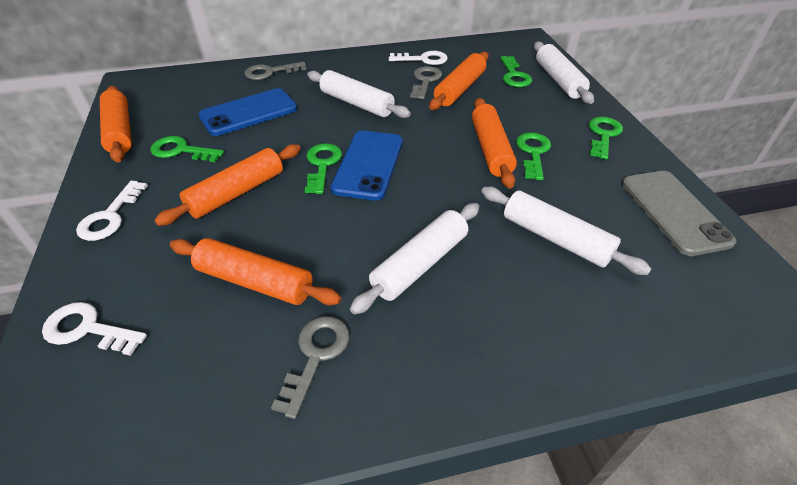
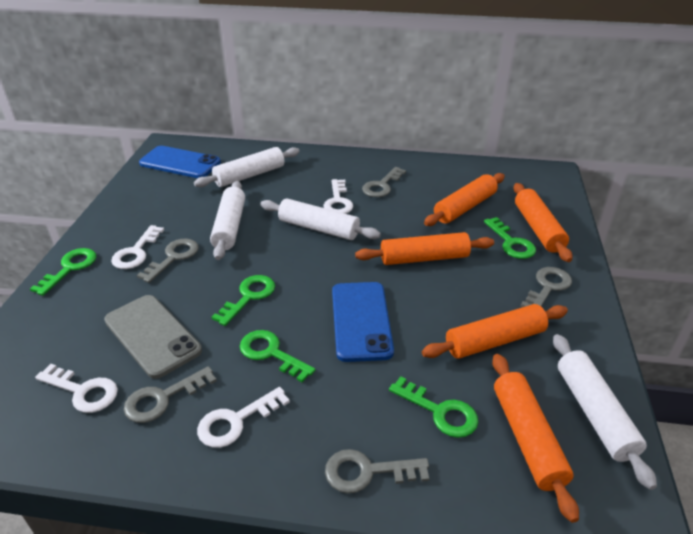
grey key: [245,61,306,80] [271,316,350,419] [410,66,442,99] = 3 -> [124,366,217,423] [137,239,199,283] [325,449,430,493] [362,167,406,197] [520,267,572,307] = 5
white key: [42,302,147,356] [76,180,148,241] [389,51,448,65] = 3 -> [35,364,118,413] [111,225,164,269] [197,387,290,448] [323,179,353,214] = 4

